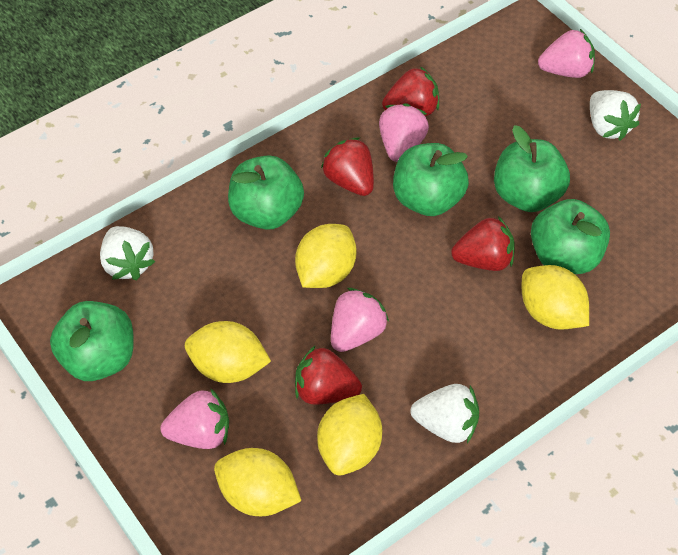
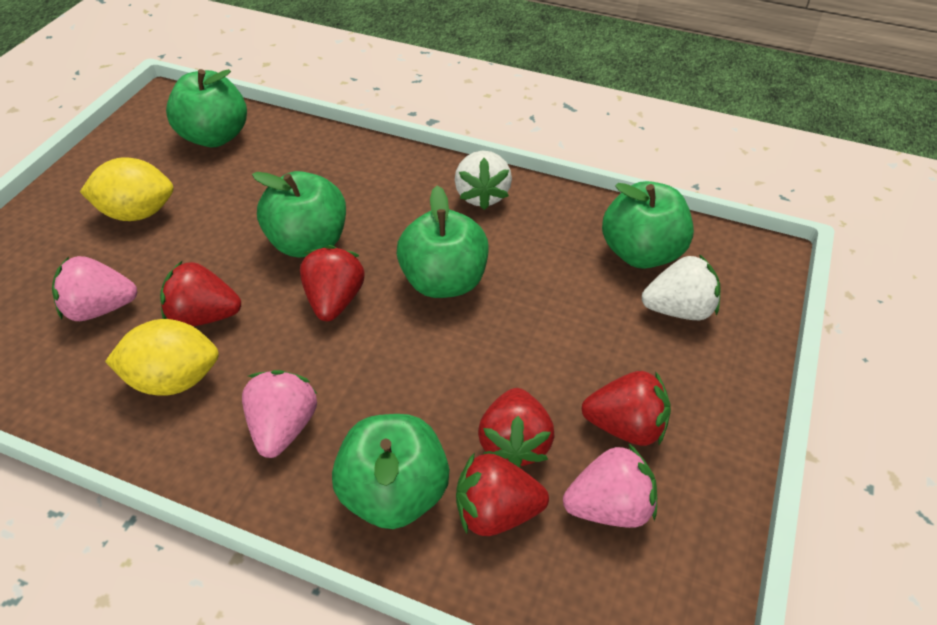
pink strawberry: [161,388,229,449] [331,288,389,352] [379,103,429,162] [538,29,595,78] = 4 -> [52,256,137,321] [242,370,317,458] [563,443,657,528] = 3
red strawberry: [295,346,362,405] [321,137,374,196] [382,66,439,116] [451,216,514,271] = 4 -> [160,261,241,326] [300,245,365,321] [456,452,549,536] [478,388,554,468] [582,371,671,446] = 5
white strawberry: [100,226,155,280] [411,384,479,443] [590,90,641,141] = 3 -> [455,151,512,210] [642,254,720,320] = 2
yellow lemon: [185,321,271,383] [214,448,301,516] [295,224,357,288] [317,394,382,476] [522,265,589,330] = 5 -> [80,157,173,221] [105,319,219,396] = 2

